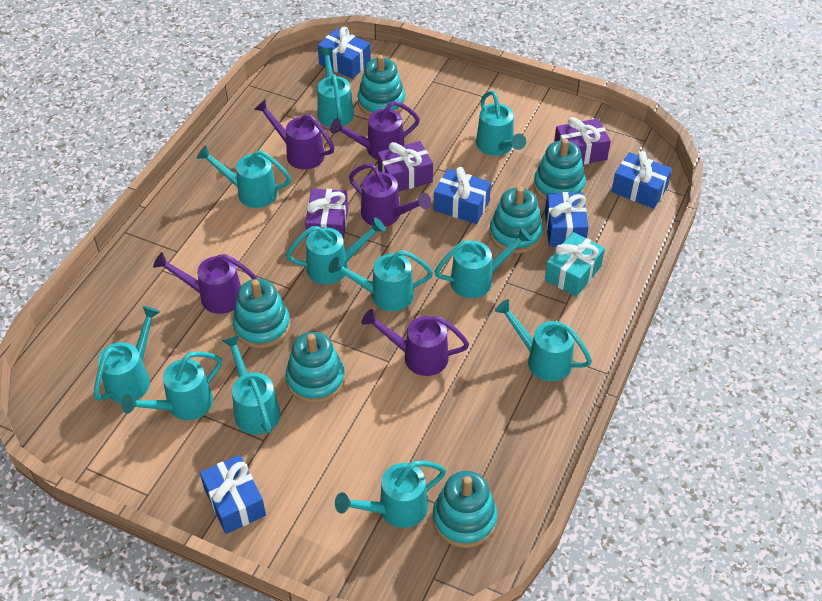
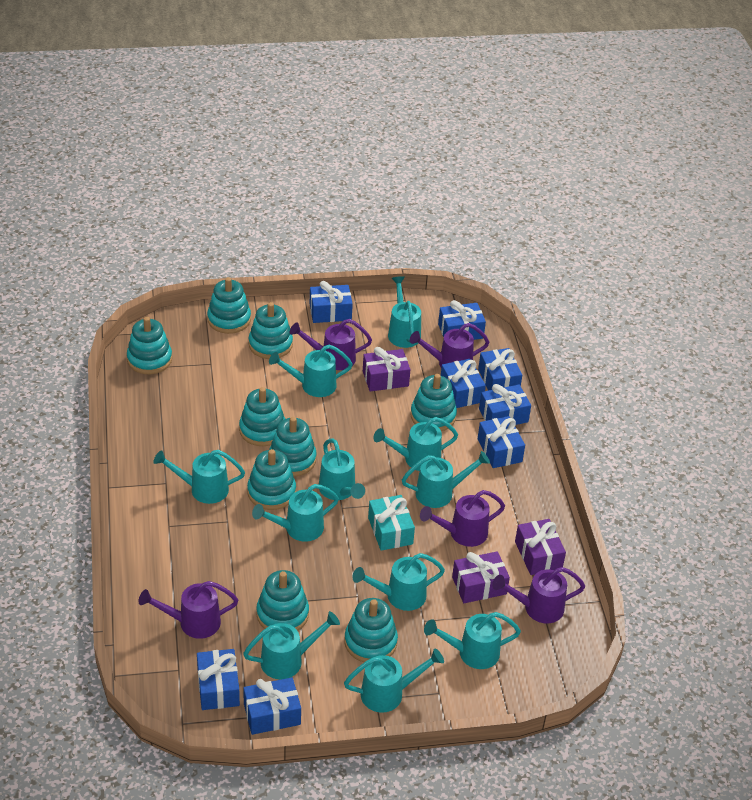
blue gift: [200,455,266,534] [318,27,371,79] [434,167,491,224] [545,192,589,247] [611,151,672,209] = 5 -> [197,649,240,710] [243,678,301,735] [310,281,353,323] [438,300,486,340] [441,359,486,408] [478,348,522,391] [478,416,525,468] [479,384,531,425] = 8
turquoise stacking toy: [233,279,290,348] [286,332,345,403] [358,55,405,116] [433,471,497,548] [489,187,543,254] [533,139,586,201] = 6 -> [127,317,172,374] [207,277,251,334] [239,387,285,446] [247,449,296,510] [249,302,293,359] [256,570,309,631] [269,417,316,477] [344,598,398,662] [410,374,457,431] = 9

